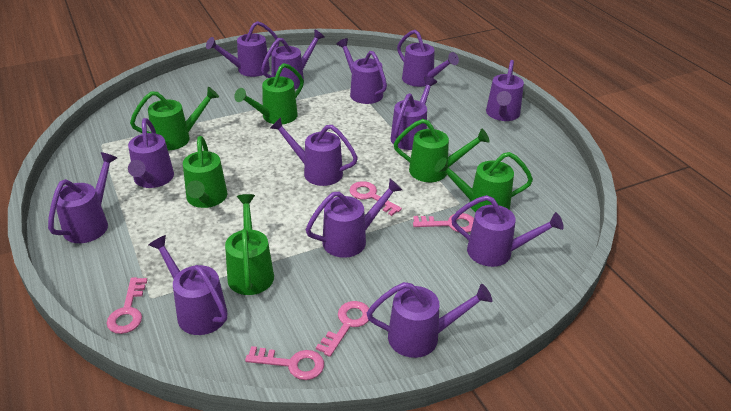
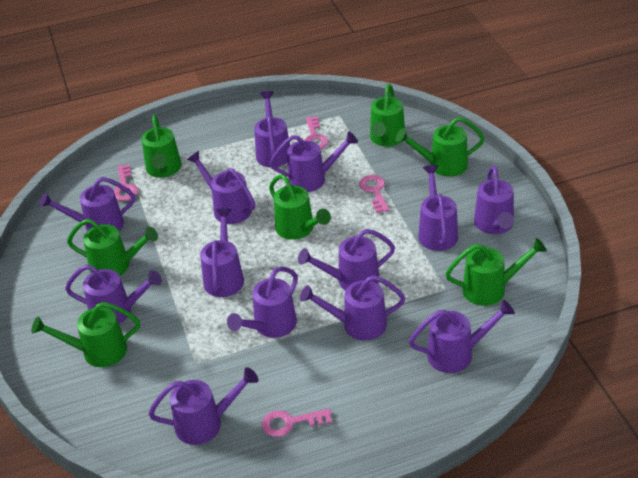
green watering can: [130,87,219,150] [183,136,227,208] [225,194,274,295] [234,63,304,124] [394,119,490,182] [435,152,533,212] = 6 -> [31,302,140,367] [67,219,158,276] [141,115,182,178] [269,175,331,240] [370,84,405,146] [396,117,485,177] [445,238,547,306] = 7
pink key: [107,277,147,334] [245,346,324,380] [316,301,369,357] [349,181,402,216] [413,213,474,233] = 5 -> [114,164,138,201] [262,409,332,437] [304,116,328,149] [359,175,389,213] = 4

